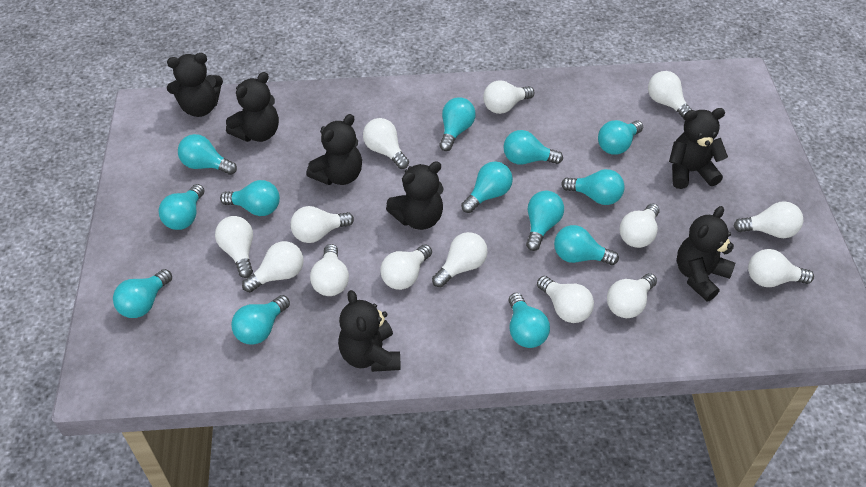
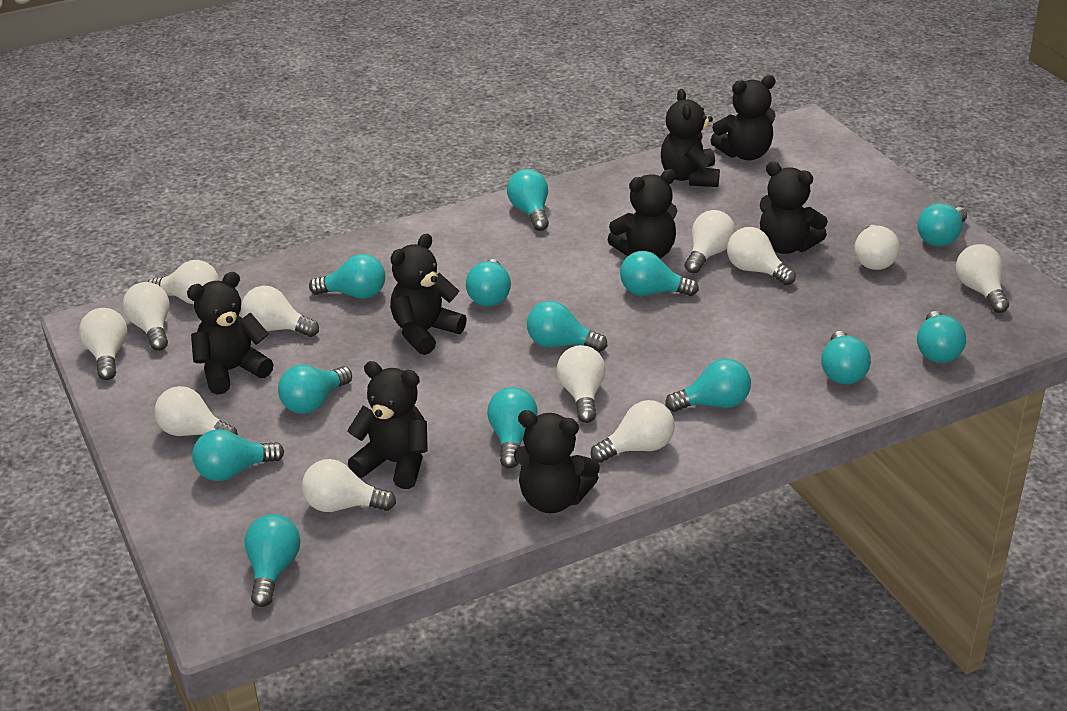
black teddy bear: [167,53,223,117] [226,72,279,142] [306,114,362,185] [338,290,401,372] [386,161,444,230] [669,108,728,189] [677,206,735,301] = 7 -> [187,272,274,395] [347,361,428,489] [390,234,467,355] [514,410,600,513] [607,169,677,259] [661,89,720,187] [710,75,776,160] [760,161,828,254] = 8
white light bulb: [215,216,253,278] [242,241,304,292] [290,206,354,243] [310,244,349,296] [363,118,409,169] [380,244,432,290] [432,232,488,287] [483,80,535,114] [537,276,594,323] [607,273,657,318] [620,204,660,248] [648,71,692,120] [734,201,803,238] [748,249,814,287] = 14 -> [79,308,127,380] [123,282,169,351] [148,260,219,304] [154,386,238,436] [241,286,319,337] [302,459,396,512] [557,345,606,423] [591,400,675,463] [685,210,736,274] [727,227,796,285] [854,225,900,270] [956,244,1009,313] = 12

